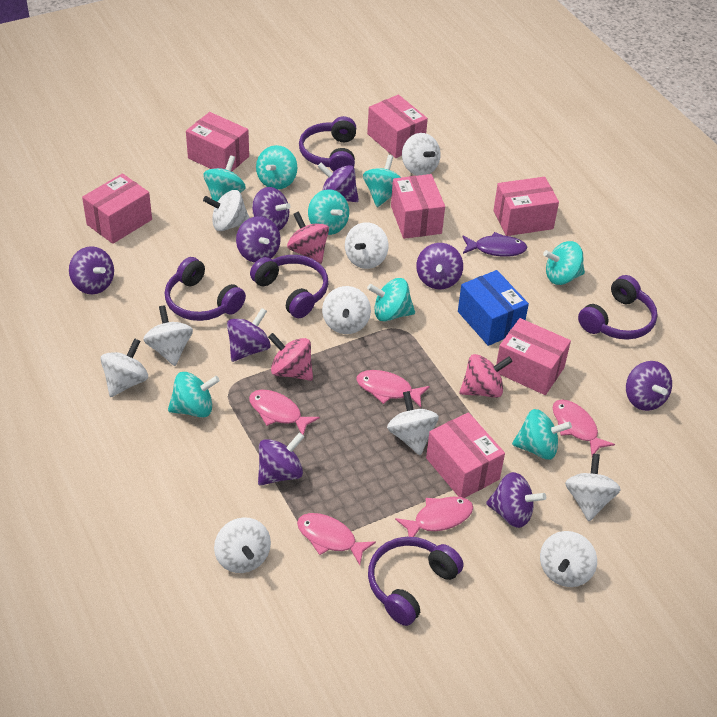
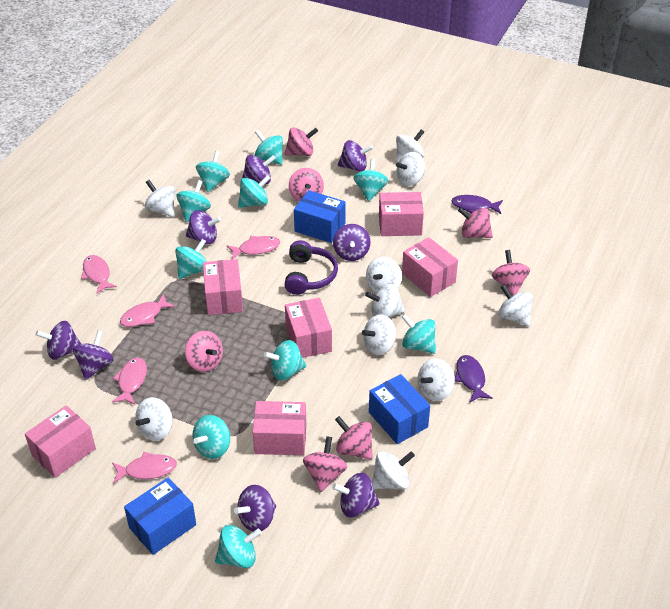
blue box: [458,270,529,346] = 1 -> [124,477,196,555] [294,190,346,243] [369,374,430,444] = 3
pink box: [82,173,152,244] [186,112,249,172] [367,95,428,158] [391,174,445,239] [426,412,505,498] [494,177,559,236] [496,318,571,395] = 7 -> [25,405,96,478] [203,259,243,315] [253,401,306,455] [285,298,332,358] [379,192,424,236] [402,237,458,297] = 6
pink spinning top: [268,333,313,381] [287,212,329,264] [459,354,513,398] = 3 -> [185,331,223,372] [285,127,318,156] [289,168,324,202] [303,436,347,492] [335,416,373,460] [458,207,493,238] [492,250,530,296] = 7
purple fish: [462,232,527,257] = 1 -> [451,195,503,214] [455,355,492,403] = 2
purple headphones: [165,257,246,321] [250,255,328,318] [299,116,356,172] [368,537,464,626] [578,275,657,340] = 5 -> [285,240,338,295] = 1
purple spinning top: [69,246,114,294] [227,308,271,362] [236,216,281,263] [252,187,291,230] [258,432,304,486] [317,163,359,202] [416,243,463,289] [486,472,546,528] [626,361,672,411] = 9 -> [36,321,81,360] [73,330,114,380] [186,210,221,244] [234,485,276,532] [242,155,276,184] [332,473,380,517] [333,224,371,261] [338,140,373,172] = 8
turquoise spinning top: [168,372,220,418] [203,155,246,202] [256,145,297,189] [308,189,349,235] [363,155,401,207] [367,278,415,322] [512,409,572,460] [543,241,585,285] = 8 -> [175,239,207,279] [176,180,211,222] [192,415,230,459] [196,151,230,192] [215,525,262,568] [238,175,270,208] [255,130,283,165] [264,340,306,380] [354,159,388,201] [402,314,436,354] = 10

